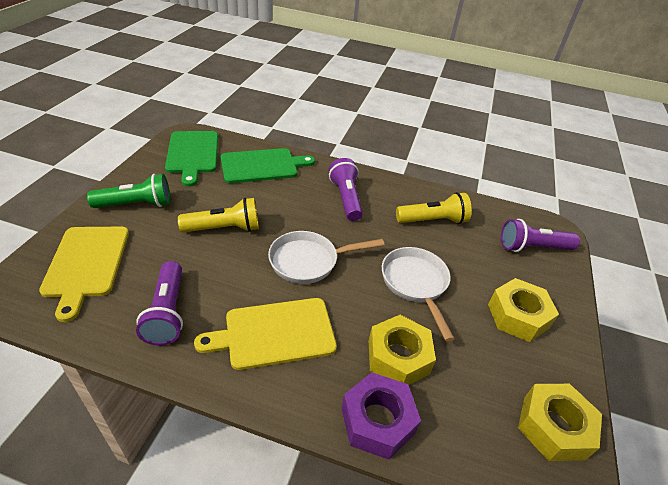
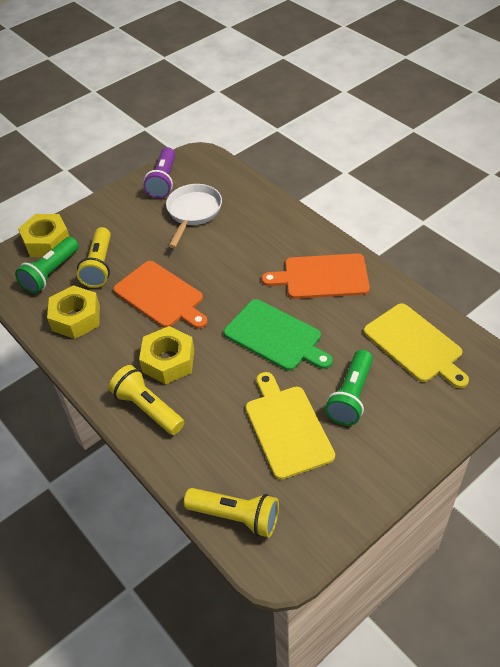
green cutting board: [165,131,218,187] [220,148,315,183] = 2 -> [224,299,333,371] = 1
green flashlight: [87,174,170,208] = 1 -> [15,237,79,294] [325,350,373,425] = 2
orange cutting board: none = 0 -> [113,261,208,329] [262,254,370,299] = 2
purple flashlight: [136,261,183,345] [329,158,363,221] [501,219,580,252] = 3 -> [143,147,175,199] = 1
purple nut: [341,372,421,460] = 1 -> none = 0
white pan: [268,231,385,284] [382,247,455,342] = 2 -> [166,184,222,248] = 1
yellow flashlight: [178,198,259,232] [396,192,472,224] = 2 -> [77,227,111,288] [109,365,184,435] [184,488,279,537] = 3

